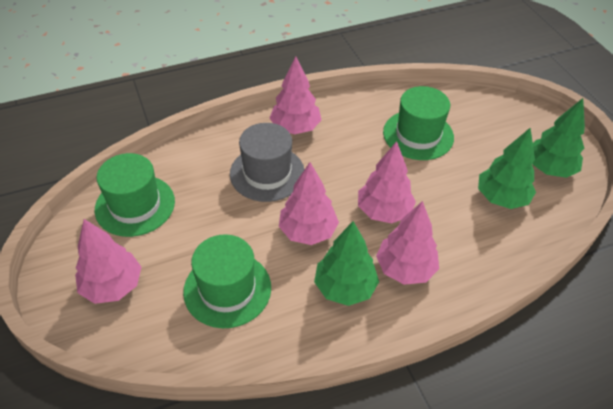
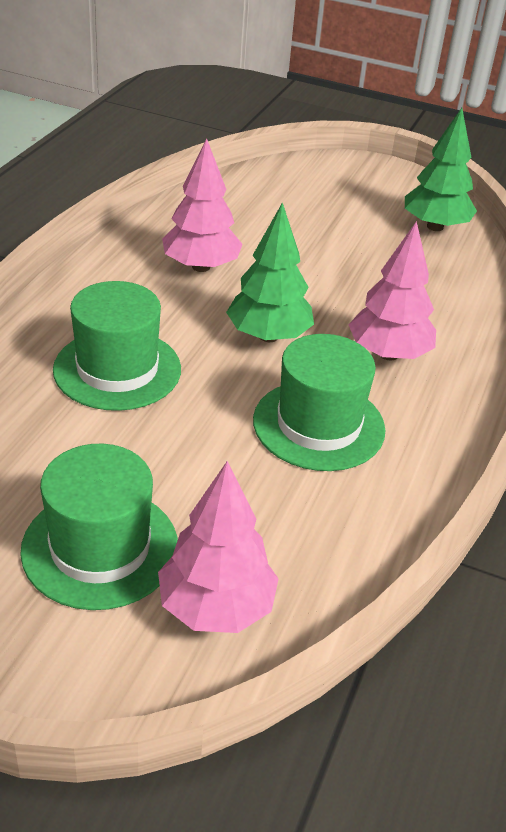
green tree: [314,221,379,306] [478,128,536,209] [532,98,585,178] = 3 -> [226,202,314,342] [405,108,477,231] = 2
grey hat: [230,123,305,202] = 1 -> none = 0
pink tree: [75,219,141,304] [270,56,322,134] [279,162,339,245] [358,141,416,223] [376,201,439,285] = 5 -> [158,461,279,633] [162,138,243,272] [349,221,436,360] = 3

